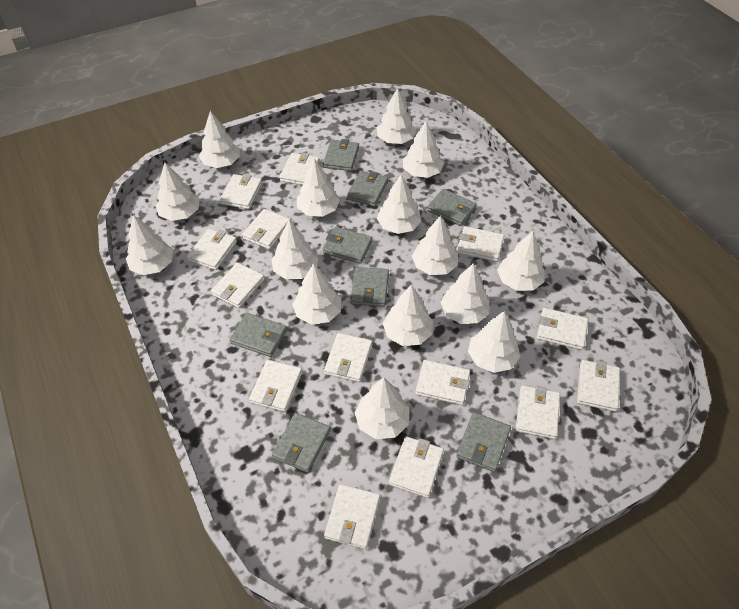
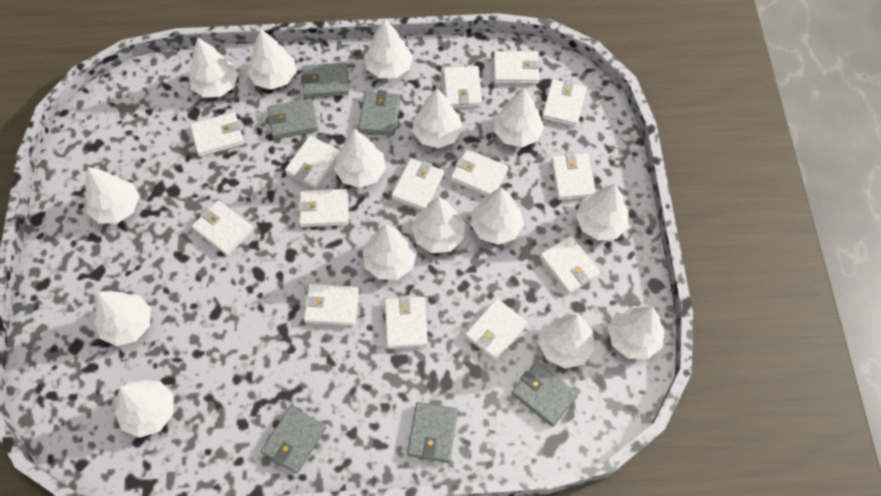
grey wallet: [230,313,287,357] [272,413,331,473] [323,139,359,171] [323,227,372,264] [347,171,388,207] [350,267,389,307] [427,189,477,226] [456,412,511,472] = 8 -> [261,406,326,474] [267,98,319,139] [301,62,349,98] [358,90,400,136] [407,402,458,463] [512,362,578,427] = 6

